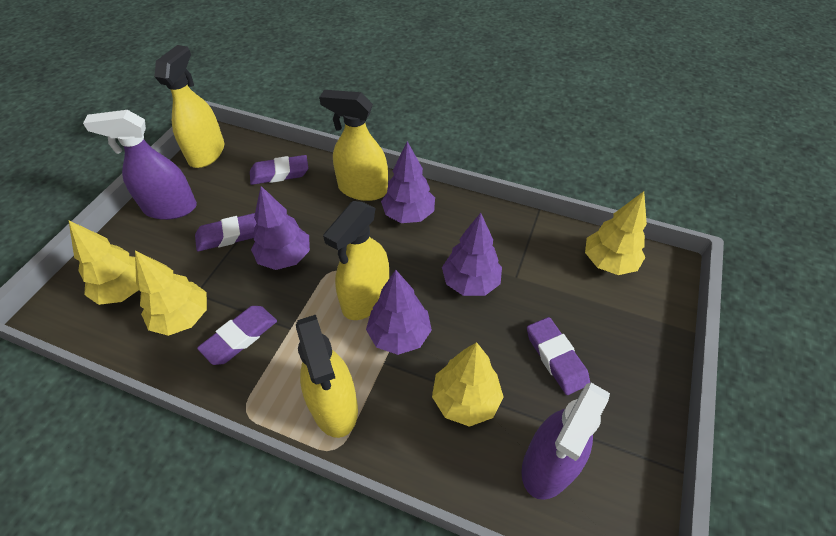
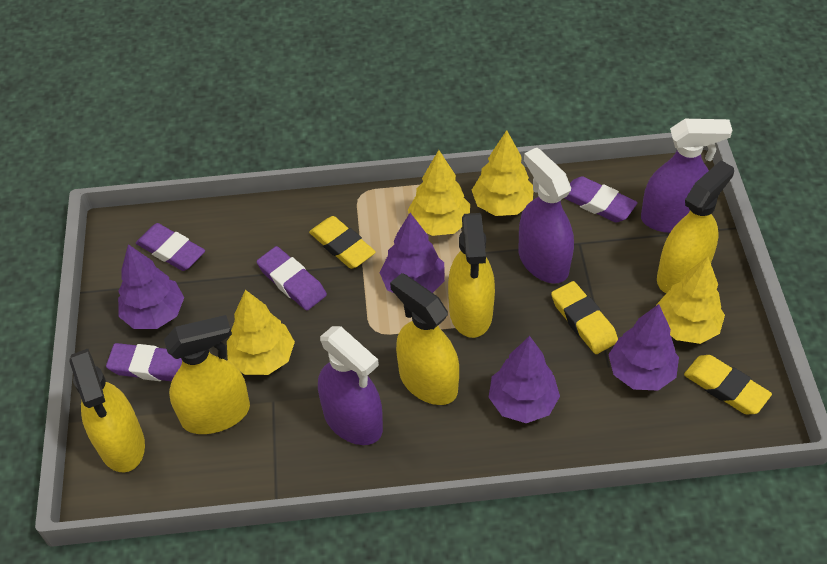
purple spray bottle: [83,110,197,220] [521,383,610,500] = 2 -> [318,326,383,445] [518,147,574,284] [641,119,732,233] = 3
yellow eraser: none = 0 -> [309,216,376,269] [551,281,618,354] [684,355,772,414] = 3
yellow spray bottle: [154,45,224,168] [296,315,358,438] [319,90,388,201] [323,201,389,320] = 4 -> [69,349,145,473] [164,315,250,434] [390,273,459,405] [448,213,495,338] [657,160,734,293] = 5

